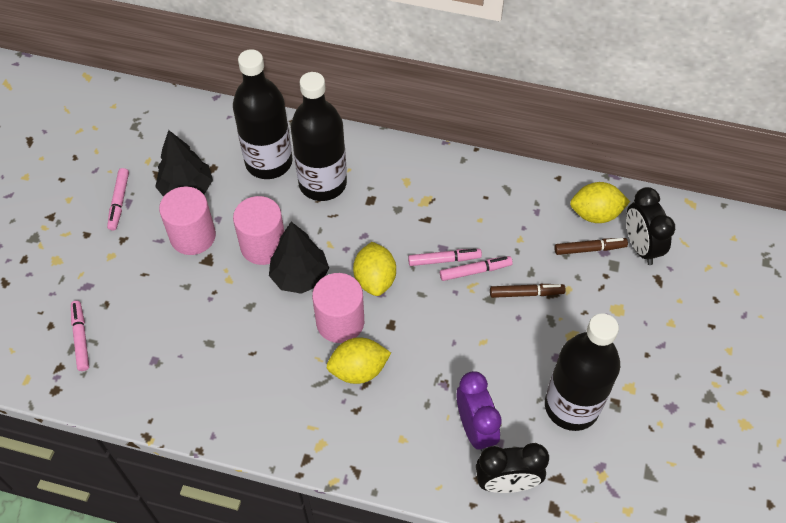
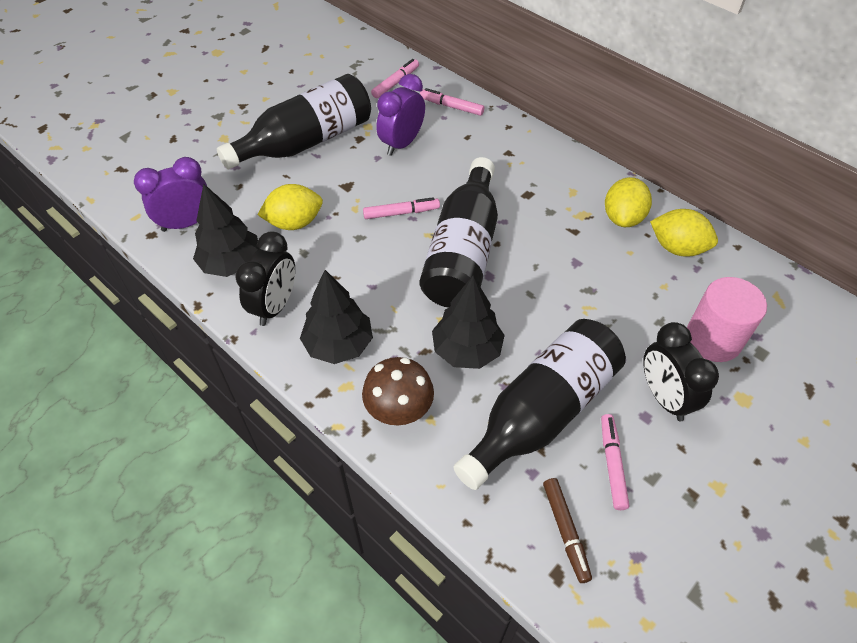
black tree: [155,130,213,197] [269,222,329,294] = 2 -> [193,184,260,277] [300,270,373,364] [432,276,505,369] = 3
brown marker: [490,284,566,298] [555,238,628,255] = 2 -> [543,478,592,583] = 1
brown mushroom: none = 0 -> [362,357,434,425] = 1
pink cylinder: [159,186,216,255] [233,196,284,265] [312,273,364,343] = 3 -> [687,277,767,362] = 1
purple clock: [456,371,502,452] = 1 -> [134,157,207,232] [376,74,425,156] = 2

